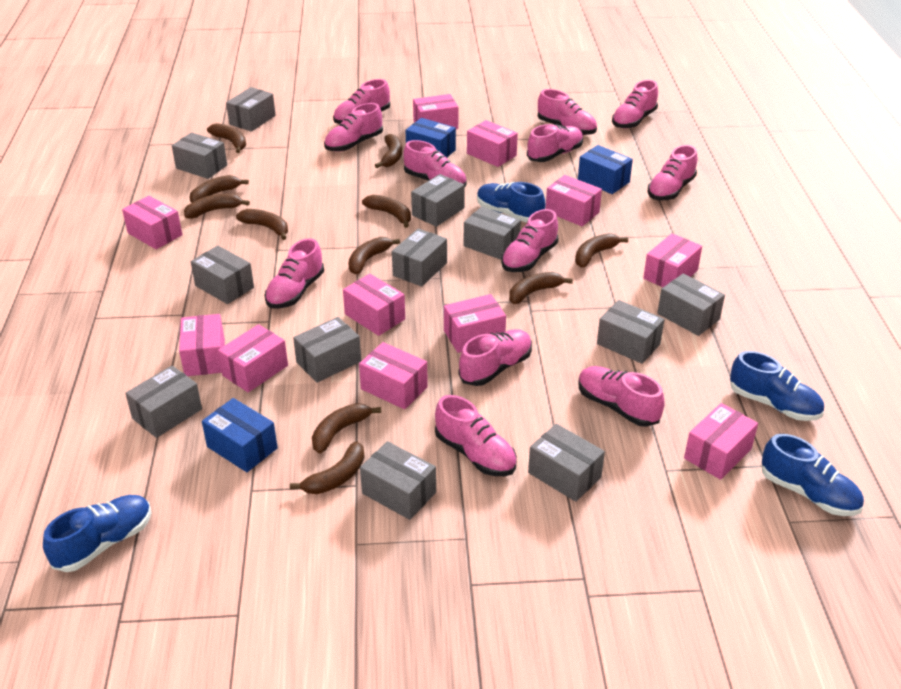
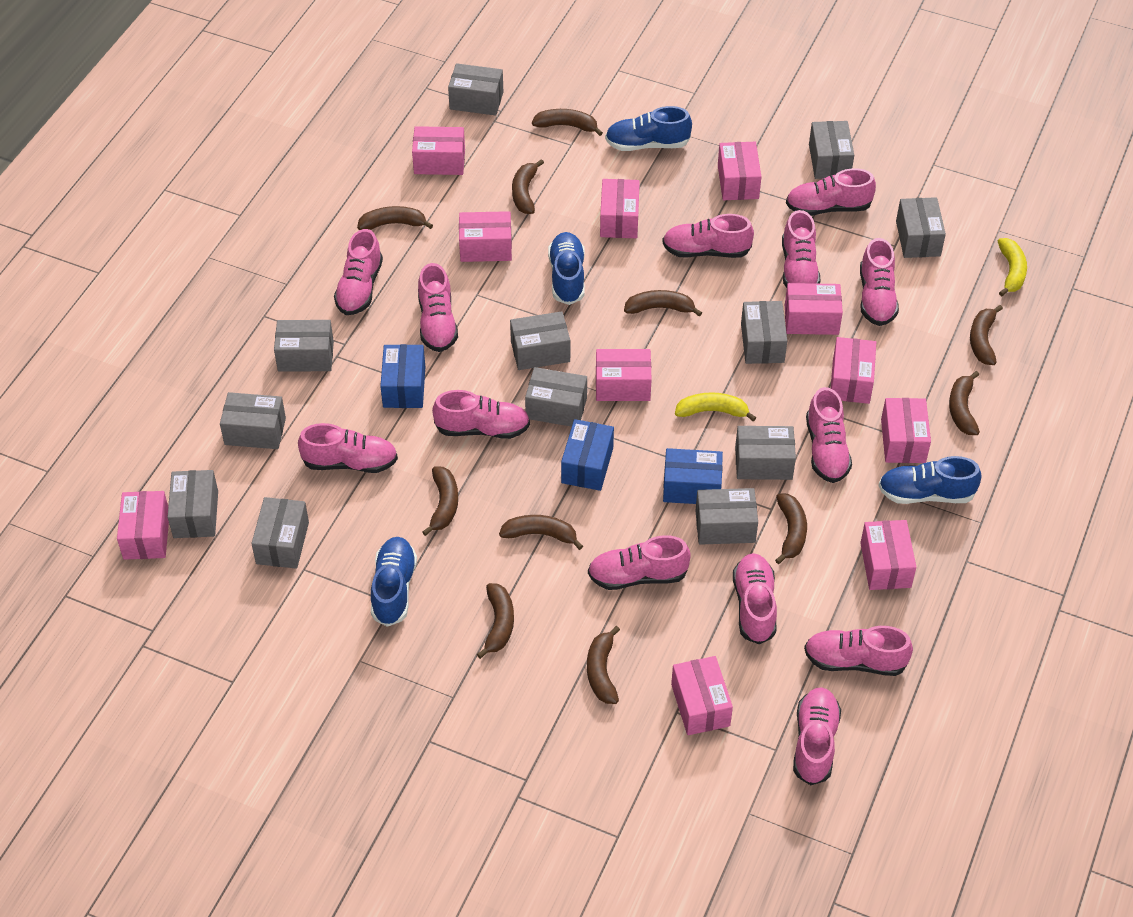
pink shoe: [264,238,324,309] [324,103,383,152] [333,79,390,124] [404,140,467,187] [435,395,517,476] [459,329,532,386] [501,209,558,272] [527,124,583,162] [538,89,597,135] [579,366,664,427] [612,80,658,129] [648,145,697,200] = 12 -> [298,423,398,473] [334,229,383,315] [418,263,458,352] [432,390,530,439] [588,535,691,590] [662,214,754,258] [733,553,777,644] [782,210,820,288] [786,168,876,216] [793,687,841,785] [804,626,913,676] [806,387,852,483] [860,238,899,326] = 13
yellow banana: none = 0 -> [675,392,756,422] [998,238,1027,296] = 2

